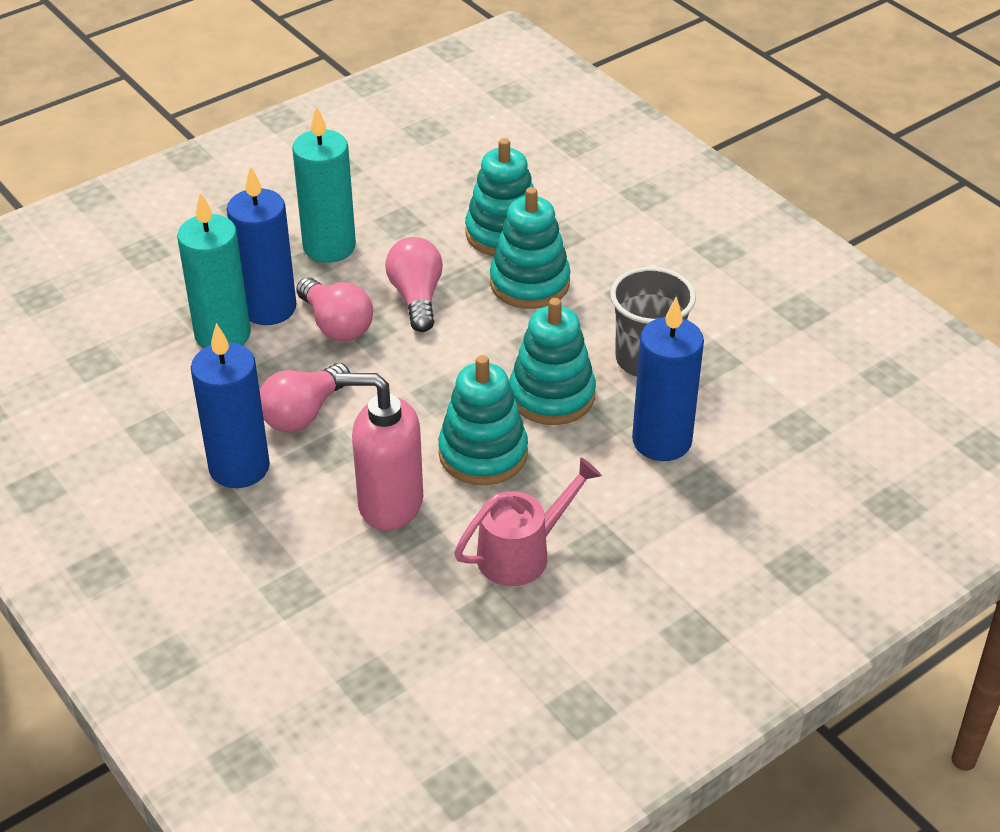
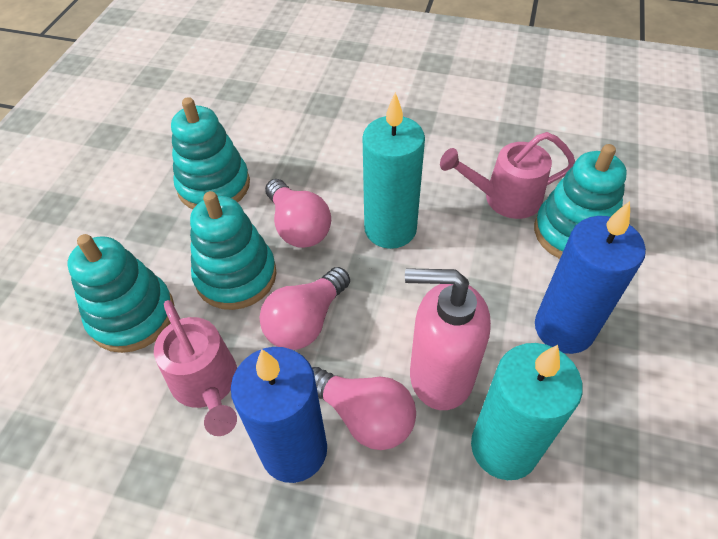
blue candle: [191,323,270,488] [227,166,296,325] [632,297,704,461] = 3 -> [231,347,327,483] [535,201,646,354] = 2
grey cup: [610,267,696,377] = 1 -> none = 0
pink watering can: [454,457,602,586] = 1 -> [154,300,237,436] [440,132,575,219] = 2

